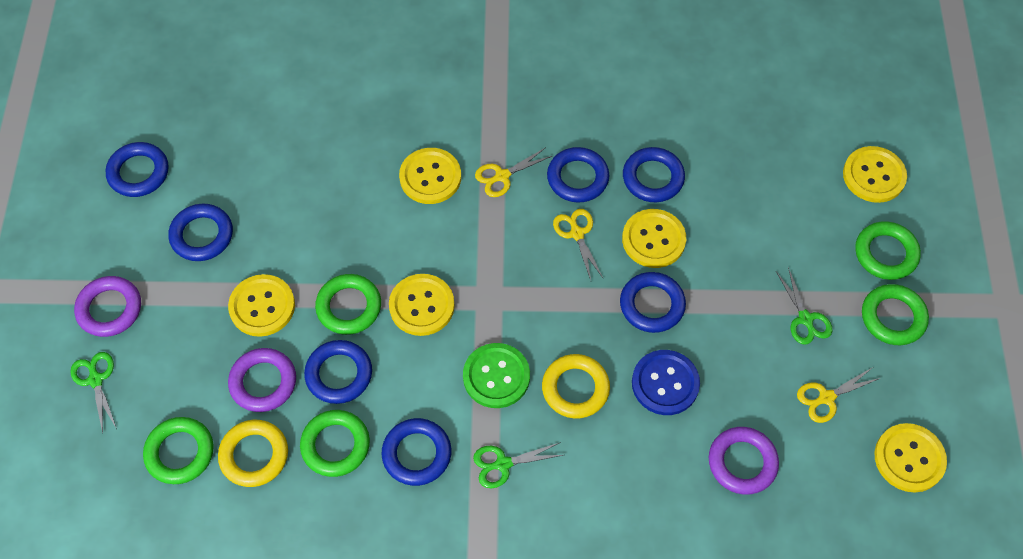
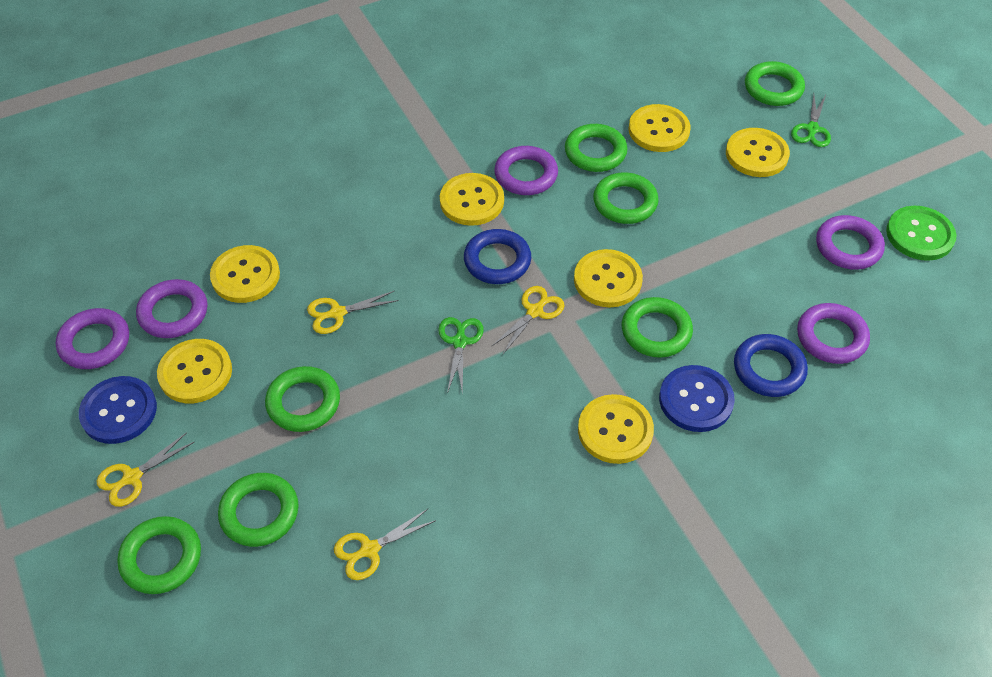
blue button: [632,350,700,415] = 1 -> [79,376,157,444] [659,365,735,432] = 2
blue ring: [105,142,169,197] [168,204,233,261] [304,340,372,404] [382,418,452,486] [547,147,609,202] [620,272,686,333] [623,147,685,202] = 7 -> [464,229,531,284] [734,334,808,397] = 2
green ring: [143,417,214,484] [300,410,370,477] [315,274,381,335] [855,221,921,280] [862,284,929,345] = 5 -> [117,516,201,594] [218,473,299,547] [265,366,340,432] [565,124,627,172] [593,172,659,224] [622,297,693,358] [745,61,805,106] = 7
green scissors: [70,352,117,433] [473,442,563,488] [776,267,832,345] = 3 -> [438,317,484,393] [791,94,831,147] = 2
purple ring: [74,276,141,337] [228,348,296,412] [709,427,779,495] = 3 -> [56,308,129,369] [136,279,208,338] [494,146,558,195] [797,303,870,364] [816,215,885,270] = 5
yellow button: [228,274,295,337] [389,274,455,336] [399,148,461,204] [622,209,686,268] [843,146,907,203] [875,423,947,493] = 6 -> [157,339,232,403] [210,245,280,303] [440,173,504,226] [574,249,643,307] [578,394,654,464] [628,104,691,152] [726,128,790,177] = 7
yellow ring: [218,420,288,487] [542,354,610,418] = 2 -> none = 0
yellow scissors: [475,147,552,197] [553,209,603,280] [797,367,880,423] = 3 -> [97,432,194,507] [307,291,399,334] [334,509,436,580] [491,286,565,354] = 4

